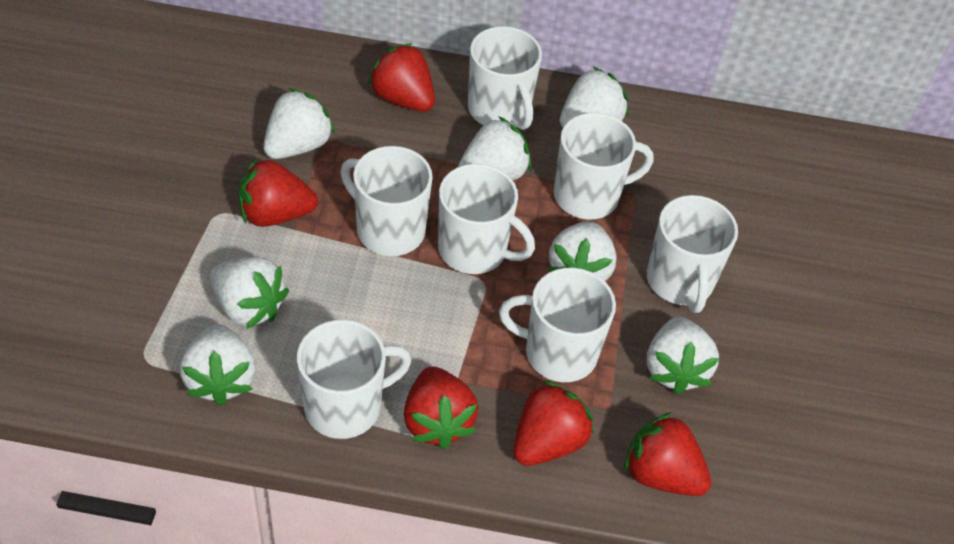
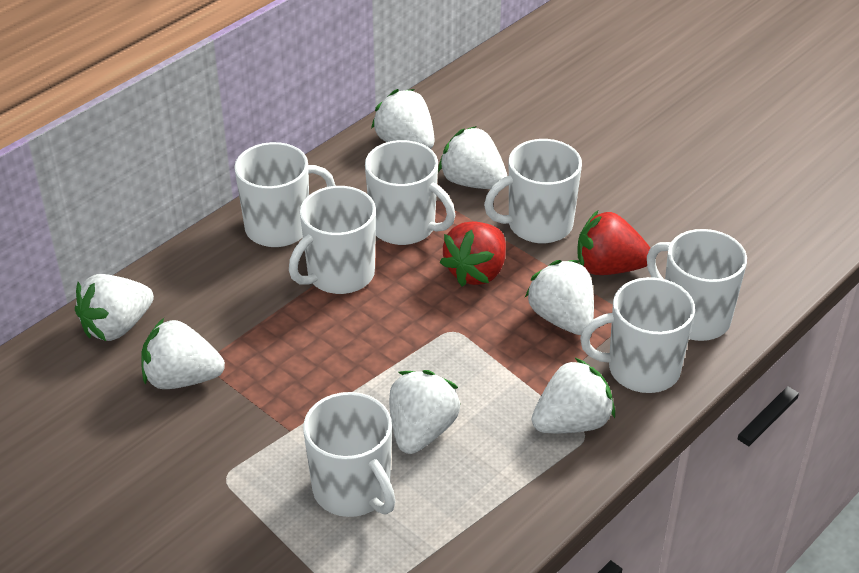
red strawberry: [238,159,318,227] [368,43,435,112] [404,366,478,449] [513,380,594,466] [624,412,711,496] = 5 -> [440,221,506,286] [577,210,650,275] = 2

